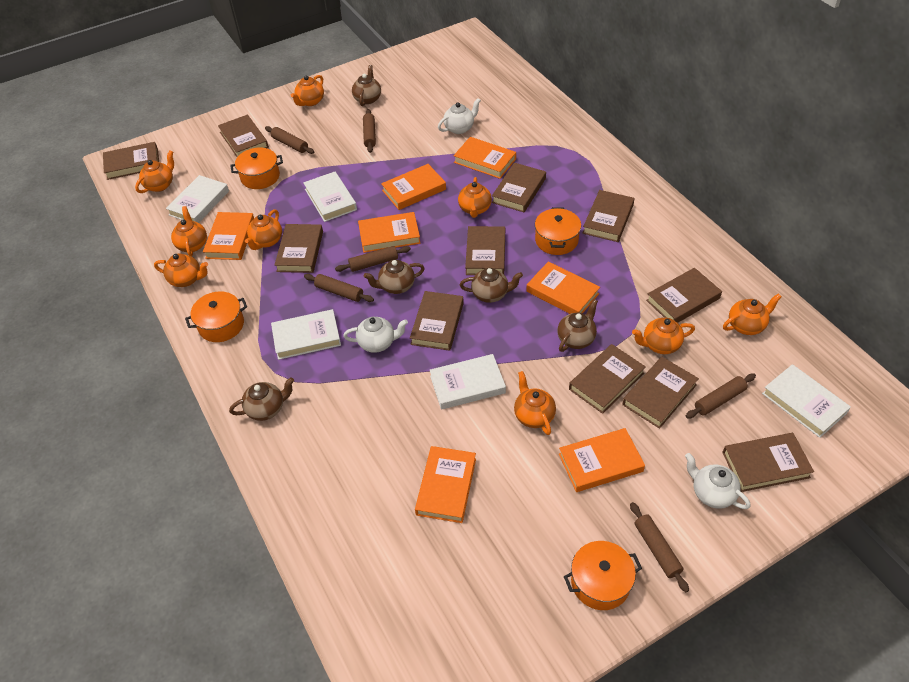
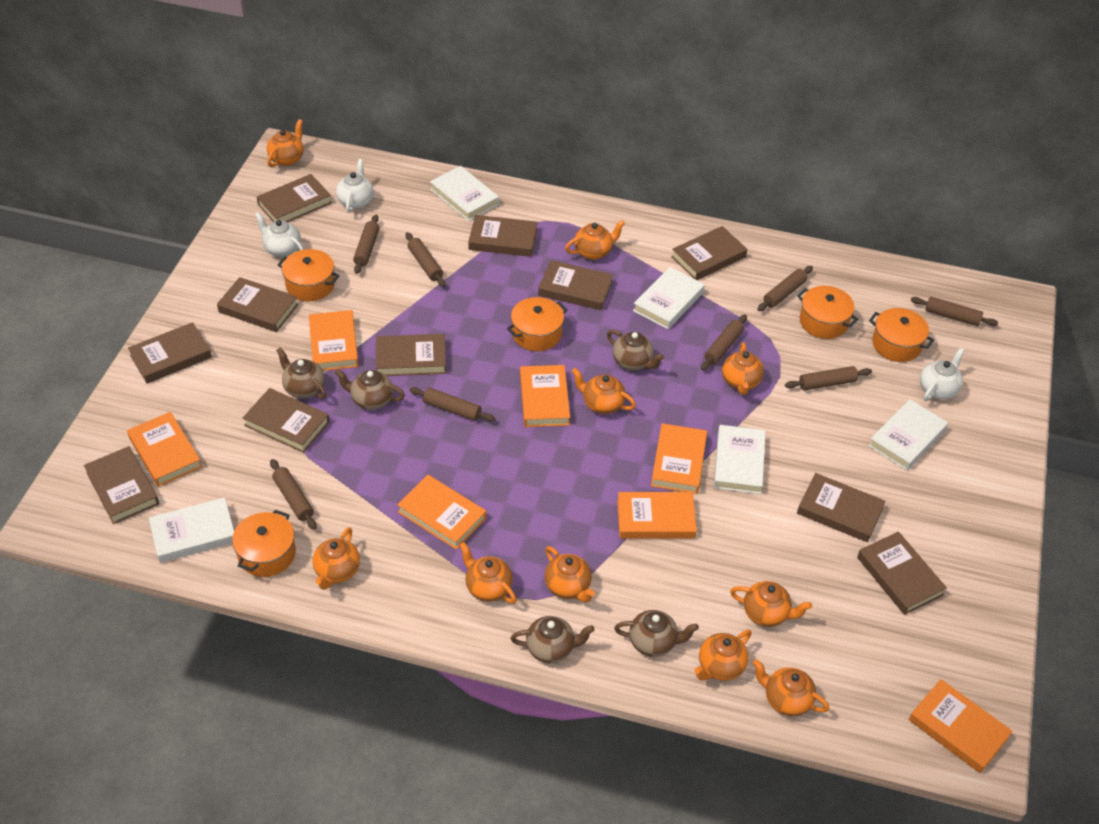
brown rolling pin: [265,126,314,154] [304,274,374,302] [335,246,411,272] [363,109,376,153] [630,502,689,592] [686,373,756,419] = 6 -> [270,459,317,530] [353,215,380,274] [405,232,446,287] [410,387,495,422] [701,314,747,371] [757,266,813,311] [785,366,872,391] [911,297,998,326] = 8
orange pot: [185,291,247,342] [230,148,283,189] [535,207,581,255] [564,541,642,610] = 4 -> [232,510,296,577] [277,249,340,301] [507,297,568,351] [797,286,858,339] [869,308,934,362] = 5
orange teapot: [135,150,174,193] [154,254,208,287] [171,206,207,256] [245,209,282,250] [291,75,324,106] [458,177,492,218] [514,371,556,435] [632,318,695,354] [723,294,781,335] = 9 -> [267,119,303,167] [312,527,360,590] [460,542,516,604] [545,546,595,603] [565,220,625,260] [572,368,636,414] [694,630,752,681] [722,342,764,395] [730,581,812,627] [753,659,829,716] = 10

